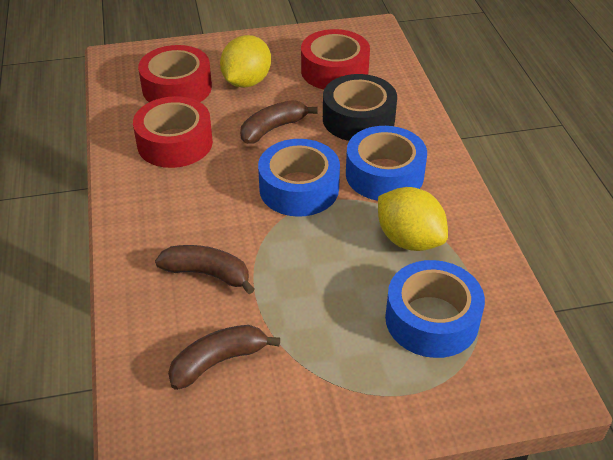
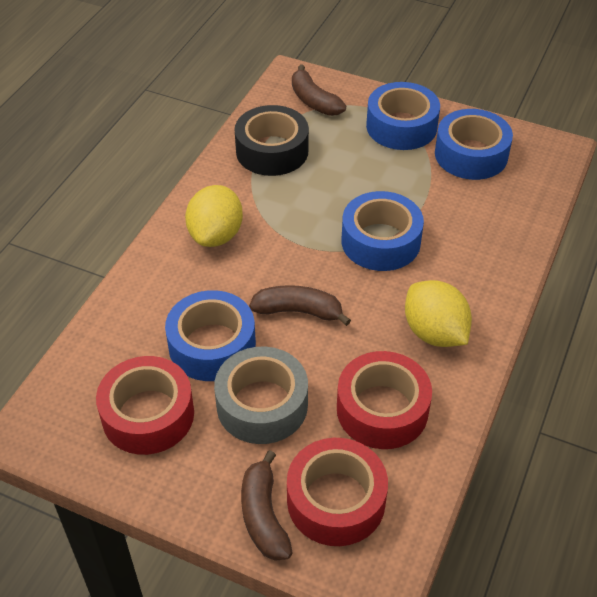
blue tape: [258,139,340,217] [346,126,427,201] [385,260,485,358] = 3 -> [165,290,256,381] [342,191,424,271] [366,82,440,150] [435,109,513,180] = 4
grey tape: none = 0 -> [214,347,308,444] = 1

